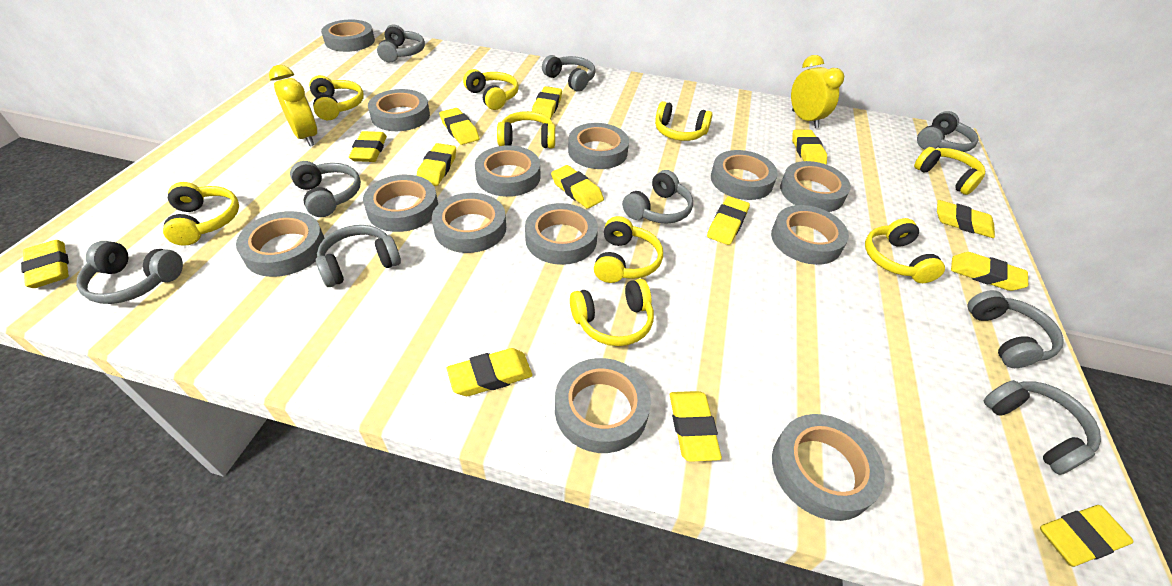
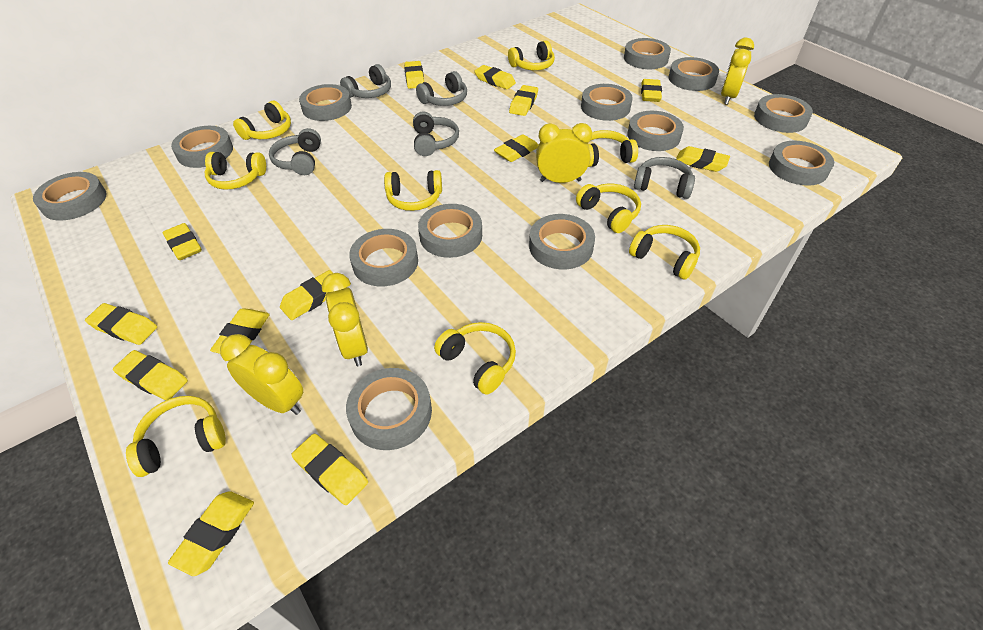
grey headphones: [76,241,183,304] [290,161,361,217] [316,225,401,287] [377,24,425,63] [542,55,595,92] [622,170,693,224] [917,111,979,152] [968,290,1064,368] [984,380,1101,475] = 9 -> [269,128,321,175] [340,64,391,98] [413,111,459,156] [416,71,467,106] [634,157,695,199] = 5
yellow clock: [269,65,317,146] [791,55,844,128] = 2 -> [220,334,303,415] [321,273,368,366] [536,123,592,183] [721,38,754,105] = 4

